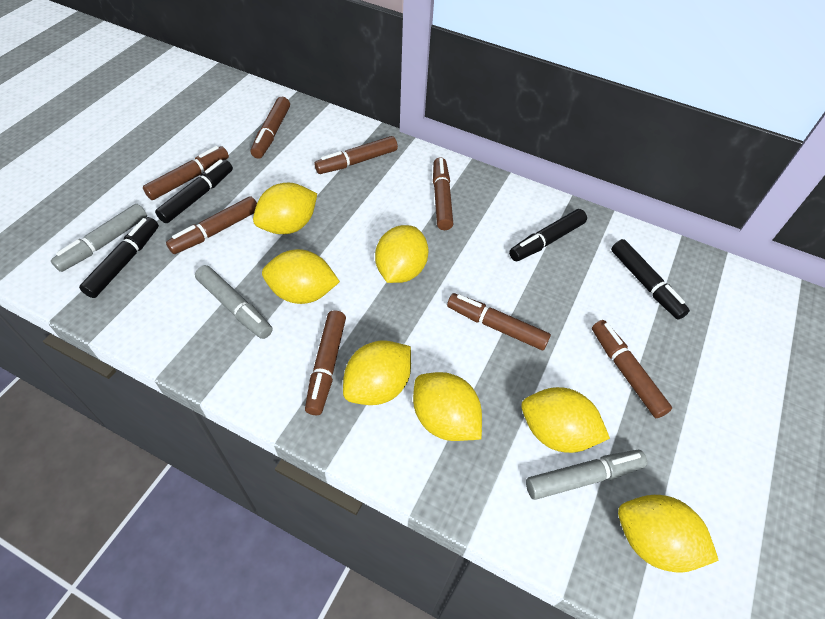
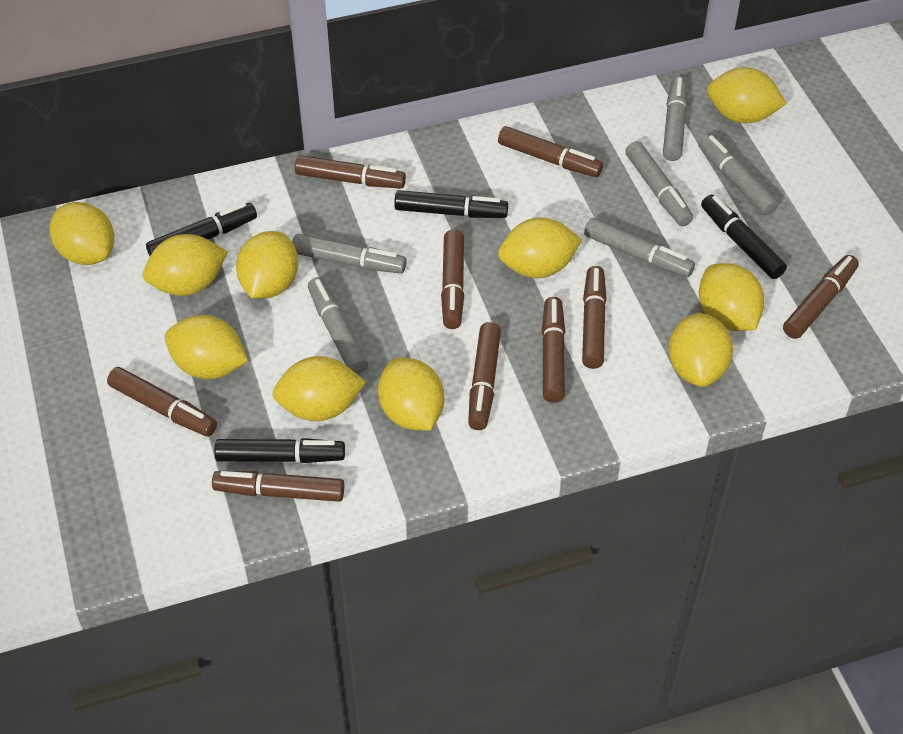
brown marker: [143,146,229,200] [166,196,257,254] [251,97,290,159] [305,310,346,415] [314,136,398,174] [433,157,453,230] [447,293,551,350] [592,320,672,418] = 8 -> [107,367,217,437] [212,471,344,502] [295,155,406,189] [441,230,464,329] [468,322,501,430] [498,126,603,177] [542,297,565,403] [582,266,607,369] [783,255,859,339] = 9
grey marker: [51,204,147,272] [195,265,273,339] [526,450,647,500] = 3 -> [292,234,407,274] [308,277,368,374] [584,218,695,278] [625,141,693,226] [663,77,688,161] [698,135,778,215] = 6
yellow lemon: [253,183,317,234] [262,249,340,304] [343,340,411,405] [375,225,428,283] [413,372,482,441] [521,387,610,453] [618,495,719,573] = 7 -> [49,202,114,265] [143,234,228,296] [165,315,248,379] [236,231,298,299] [272,356,366,421] [378,358,444,431] [498,218,582,278] [668,313,733,387] [699,263,765,331] [707,67,787,123] = 10

